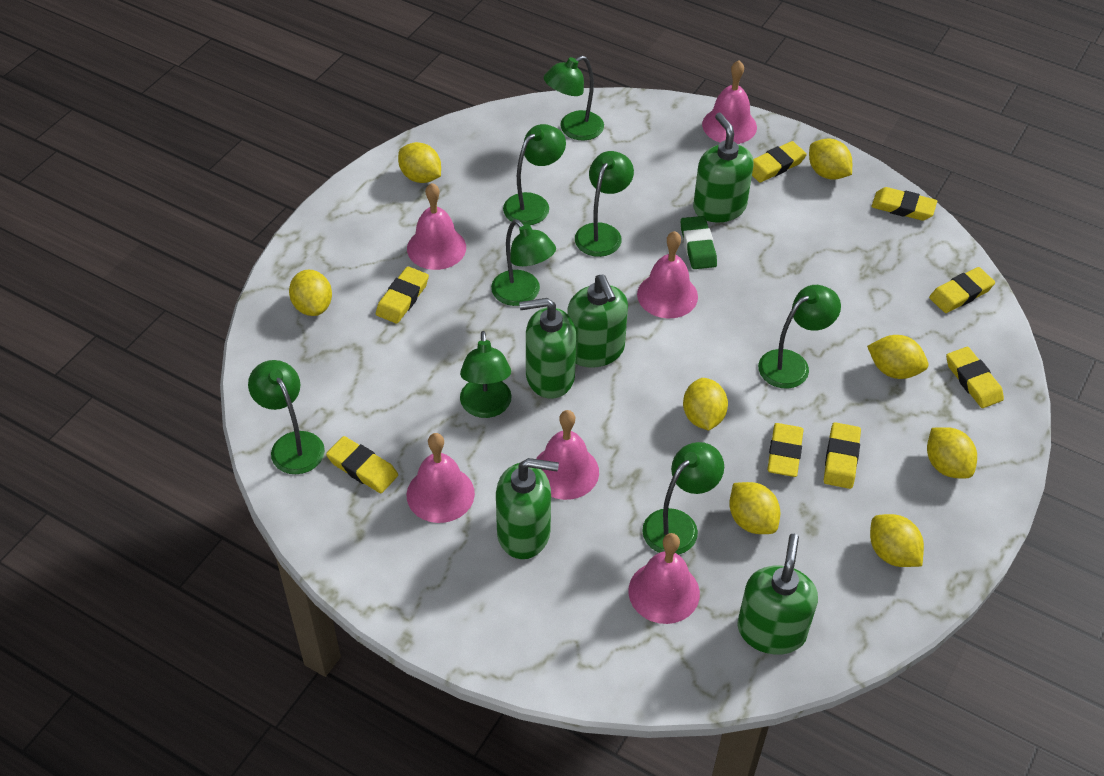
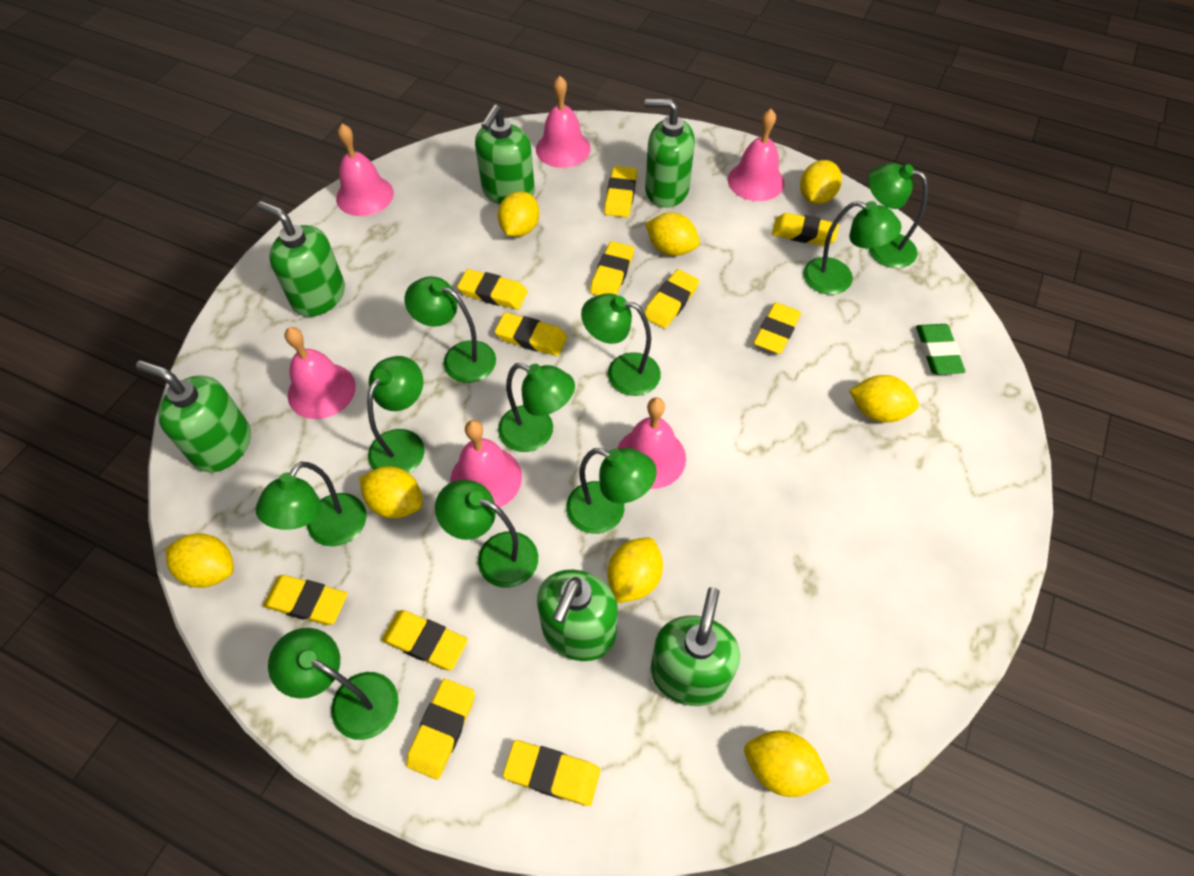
green lamp: [248,360,325,474] [460,331,512,418] [491,220,556,306] [503,124,566,225] [544,56,604,140] [575,151,634,257] [642,442,724,555] [758,285,841,389] = 8 -> [256,461,367,546] [268,628,398,740] [367,356,425,473] [404,276,496,383] [435,480,538,588] [498,363,575,452] [566,448,657,534] [581,293,661,396] [803,201,902,294] [868,163,928,268] = 10
green soap dispenser: [496,458,559,559] [519,298,576,399] [567,275,628,368] [693,113,754,223] [738,534,818,655] = 5 -> [136,361,251,472] [257,201,345,317] [475,104,535,205] [537,570,618,661] [645,99,695,208] [651,587,740,706] = 6
yellow eraser: [326,436,398,493] [376,266,429,323] [752,141,807,183] [767,423,804,477] [824,422,861,489] [872,187,937,221] [929,267,995,313] [946,347,1004,408] = 8 -> [263,575,347,625] [381,610,468,670] [406,679,475,780] [457,269,528,310] [495,313,567,356] [503,740,601,806] [590,241,634,296] [604,166,637,217] [644,269,699,329] [754,302,801,354] [772,213,839,246] = 11

